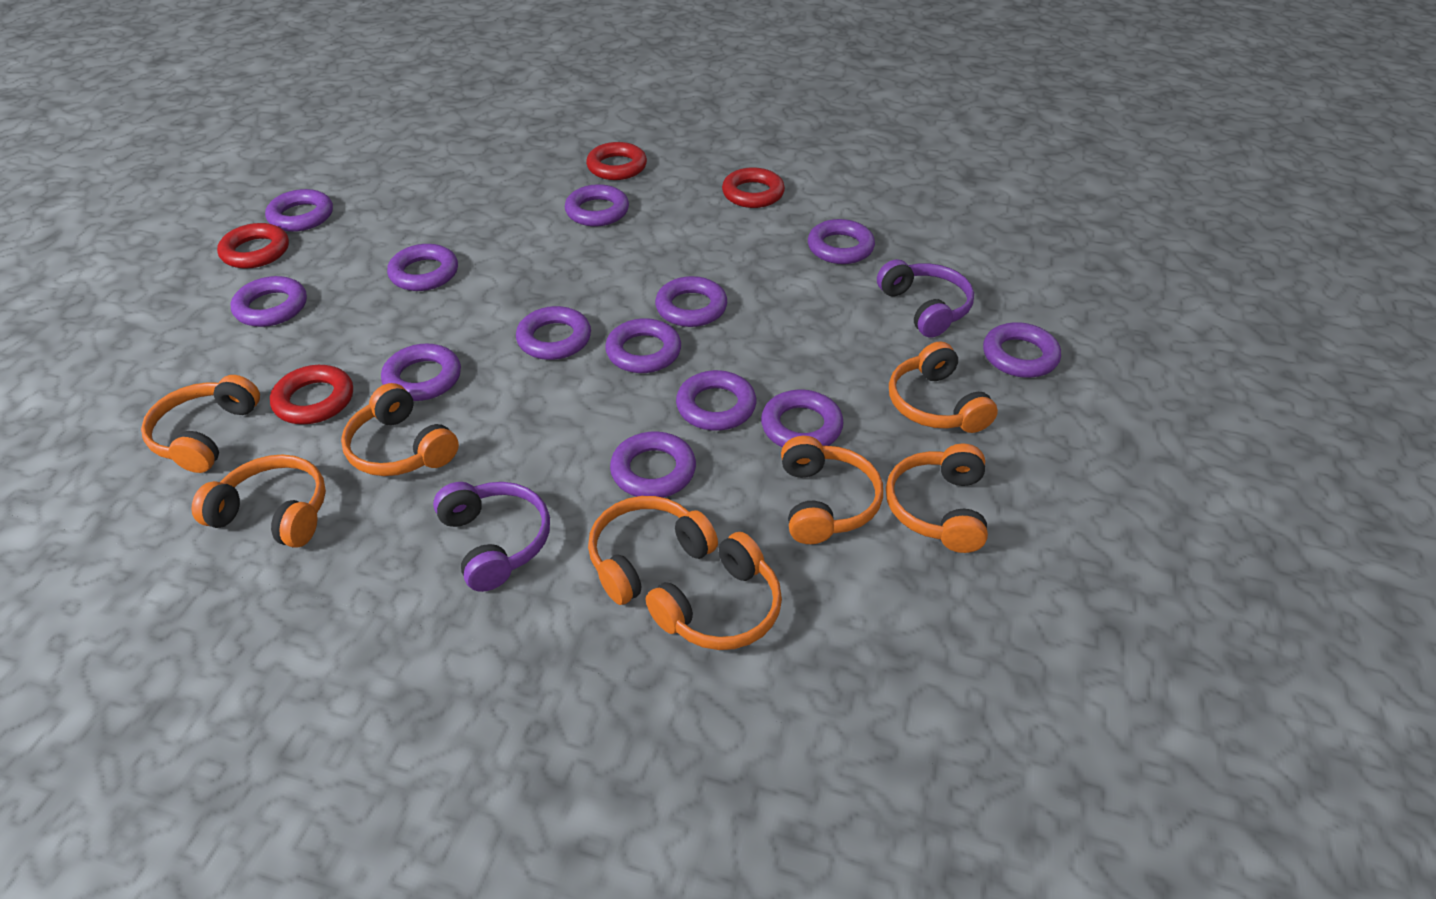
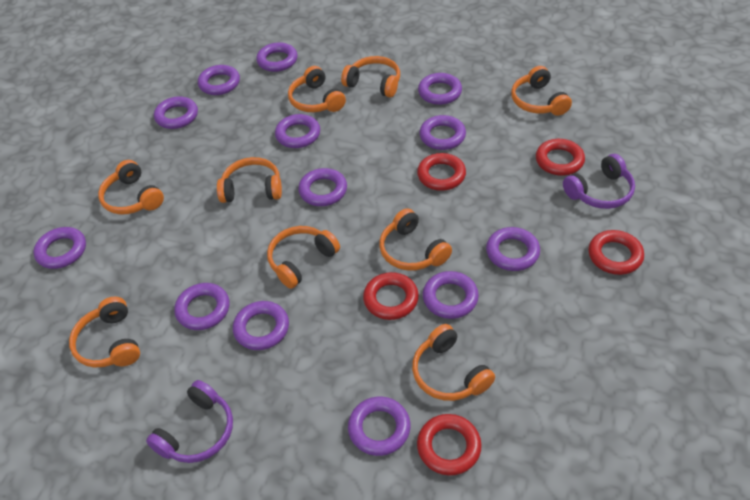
orange headphones: [141,375,260,473] [191,454,326,548] [341,383,459,476] [588,496,718,605] [646,532,782,650] [781,436,883,544] [886,444,988,553] [889,341,998,433] = 8 -> [69,297,140,368] [98,160,164,215] [217,157,282,203] [267,226,340,289] [288,66,346,112] [341,56,400,98] [379,208,452,271] [412,324,495,401] [511,66,572,116] = 9
red ring: [217,223,289,269] [270,365,353,424] [586,142,647,180] [722,167,785,208] = 4 -> [363,272,419,320] [417,153,466,191] [417,414,482,476] [536,139,585,176] [588,230,644,275] = 5

